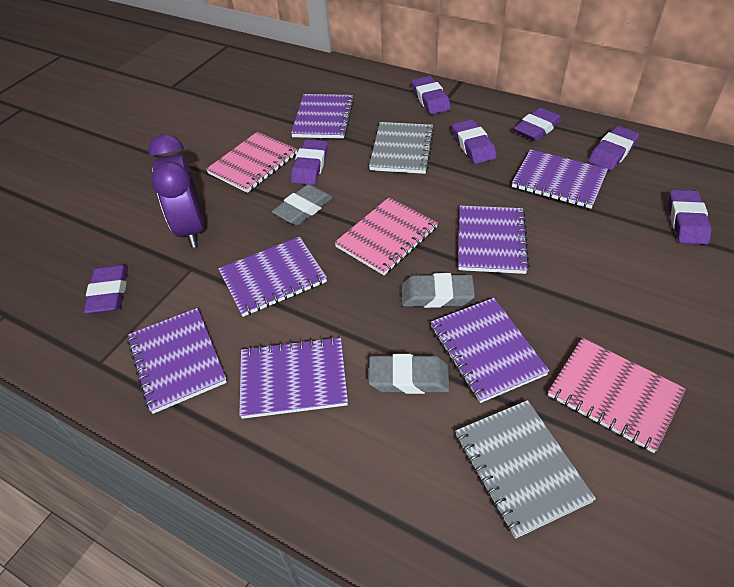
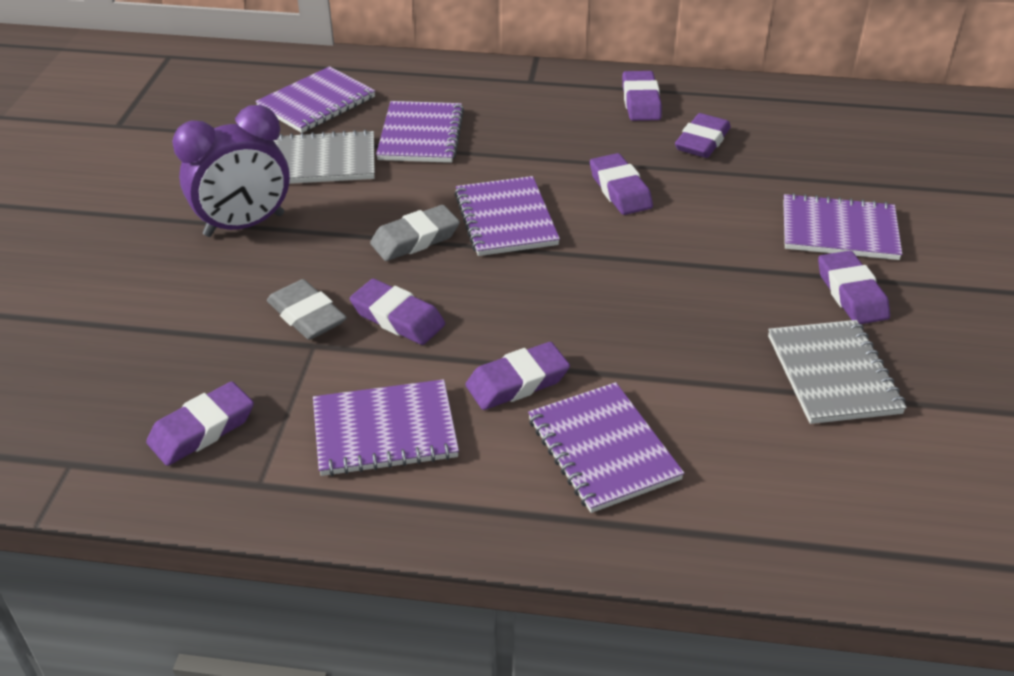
grey eraser: [272,184,333,225] [369,354,450,394] [401,273,475,308] = 3 -> [267,279,347,340] [370,205,460,261] = 2
pink notebook: [206,132,298,193] [334,197,438,275] [548,338,686,453] = 3 -> none = 0
purple notebook: [127,308,227,414] [218,237,327,317] [239,336,348,419] [291,94,354,139] [430,298,550,403] [458,206,530,274] [512,149,608,209] = 7 -> [255,66,375,133] [313,379,459,476] [376,101,464,163] [455,176,560,256] [528,382,684,513] [783,193,902,260] = 6

